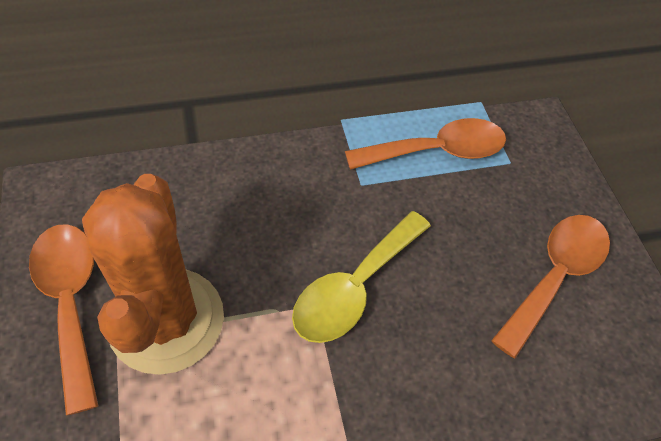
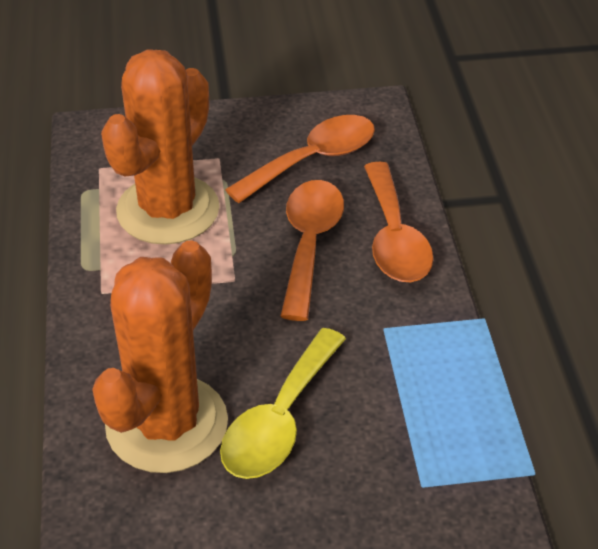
orange cactus: [82,174,224,375] = 1 -> [92,240,228,473] [101,49,220,245] = 2

